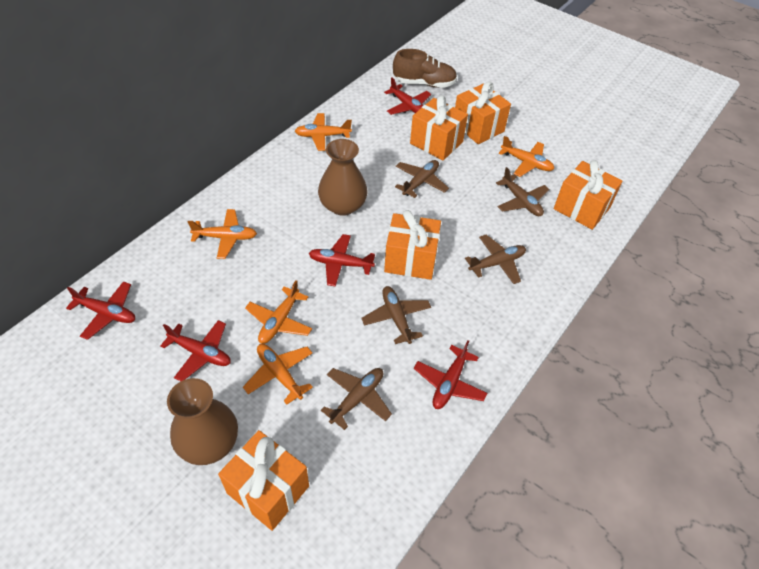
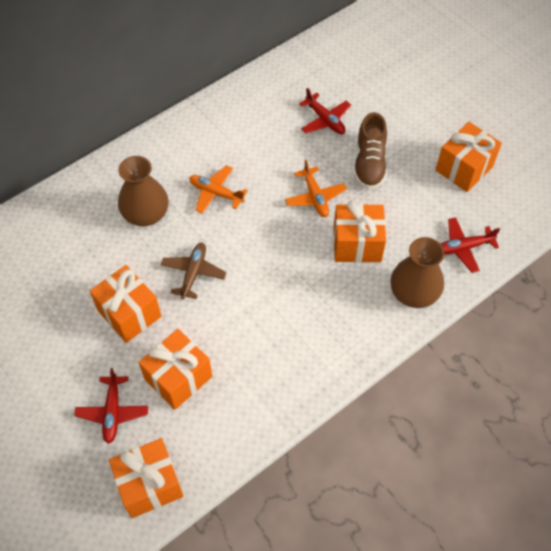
brown plane: [321,368,392,430] [361,286,431,344] [395,160,449,198] [465,235,526,284] [496,167,549,216] = 5 -> [161,243,227,299] = 1
orange plane: [188,209,257,259] [243,344,313,405] [245,280,312,344] [295,113,352,151] [499,136,554,177] = 5 -> [189,165,248,214] [285,160,347,217] = 2
red plane: [66,281,135,340] [160,320,231,381] [309,234,375,287] [384,77,431,115] [414,340,487,409] = 5 -> [74,368,148,444] [299,88,351,134] [441,217,500,273] = 3

